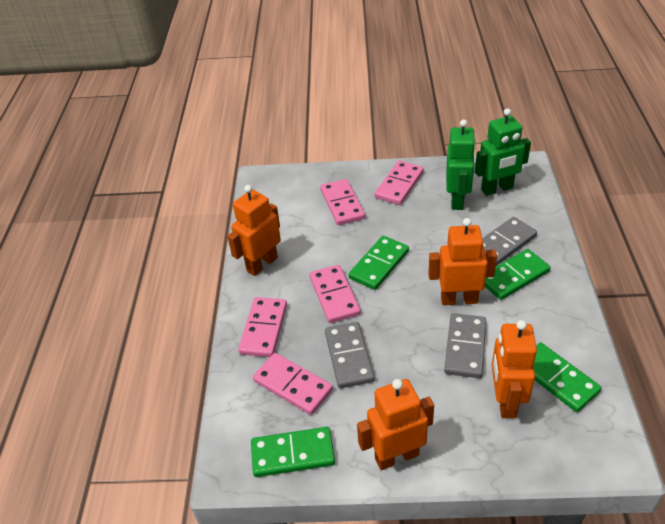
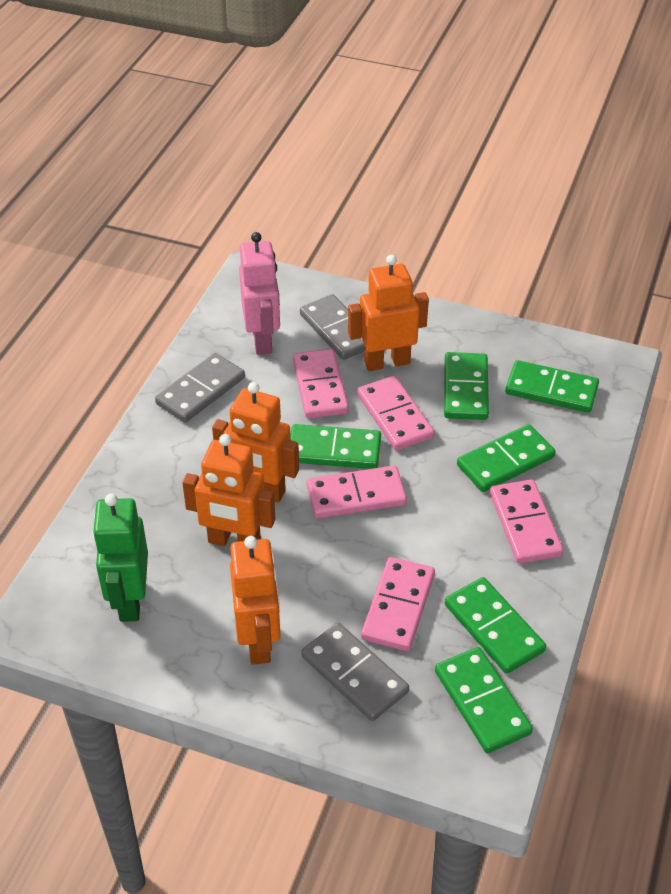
green domino: [251,427,335,477] [349,236,409,290] [485,249,551,300] [533,343,602,412] = 4 -> [290,424,381,469] [435,647,533,753] [444,352,489,420] [445,577,546,674] [457,424,556,492] [505,360,599,413] = 6
green robot: [446,119,476,210] [475,108,531,196] = 2 -> [92,494,148,622] = 1
pink robot: none = 0 -> [239,232,280,355] = 1

